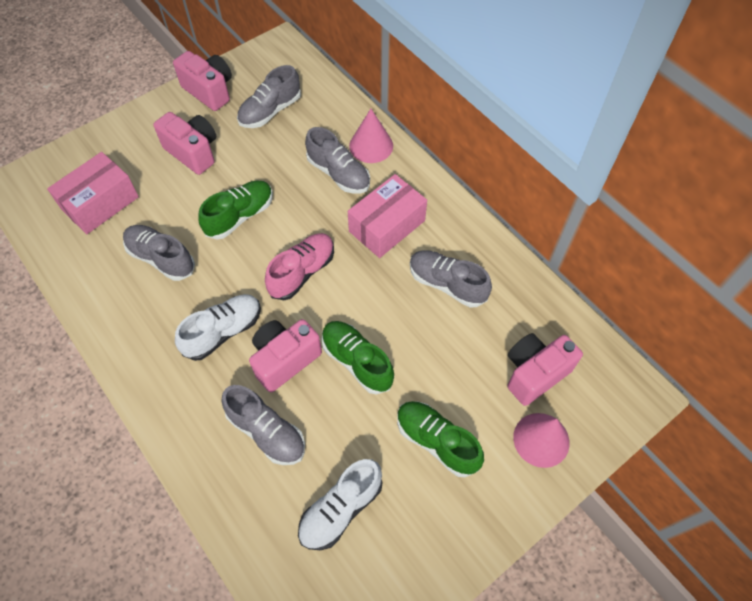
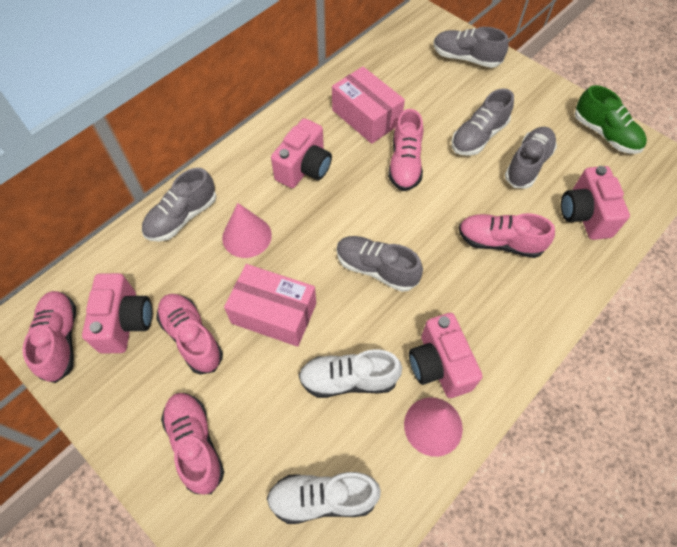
green shoe: [198,181,273,239] [322,321,394,394] [397,401,484,477] = 3 -> [574,85,647,154] = 1
pink shoe: [265,233,334,300] = 1 -> [22,291,76,383] [156,294,223,374] [161,393,224,495] [388,109,424,191] [458,213,555,258] = 5

